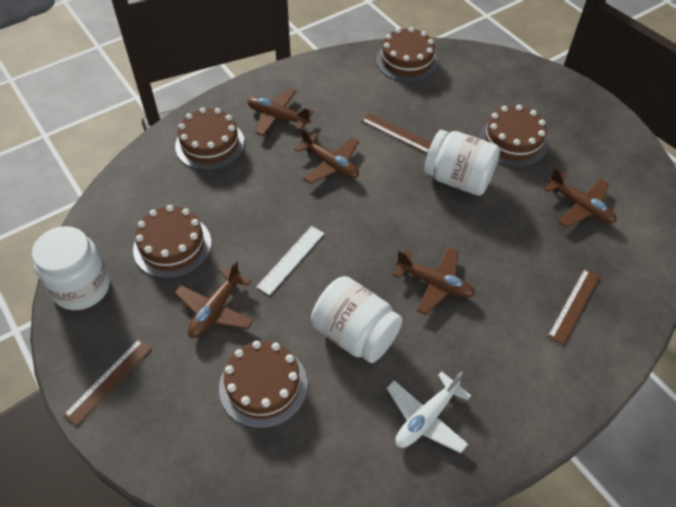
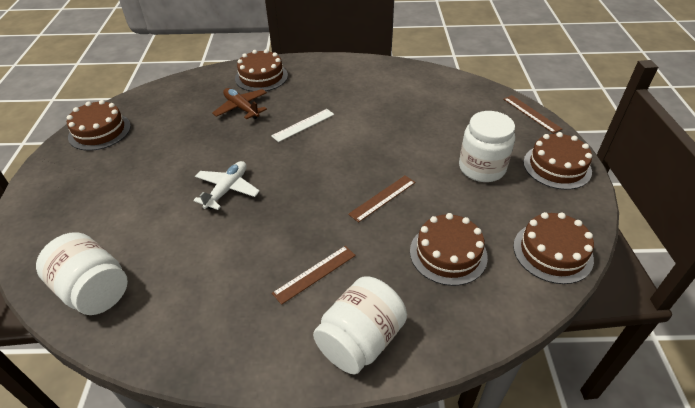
brown plane: [175,261,254,338] [248,88,314,136] [294,128,359,184] [393,247,475,315] [544,168,617,227] = 5 -> [212,88,267,119] = 1

